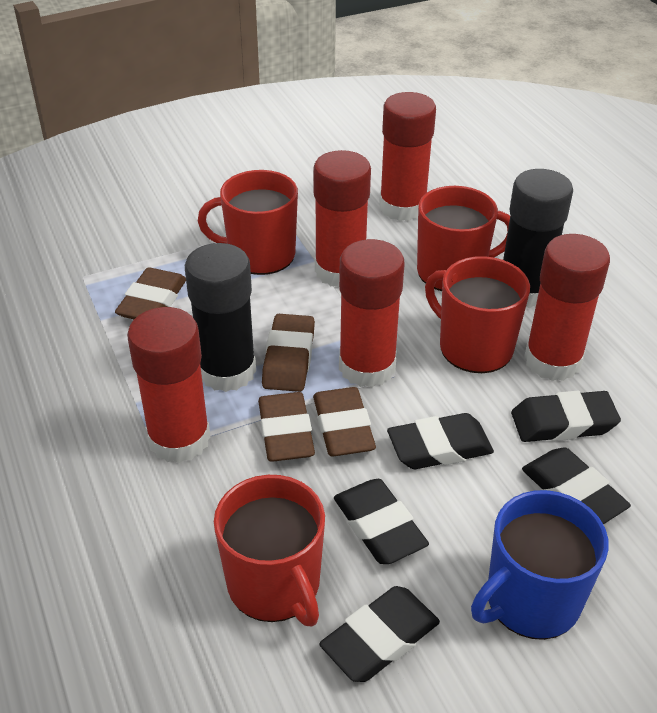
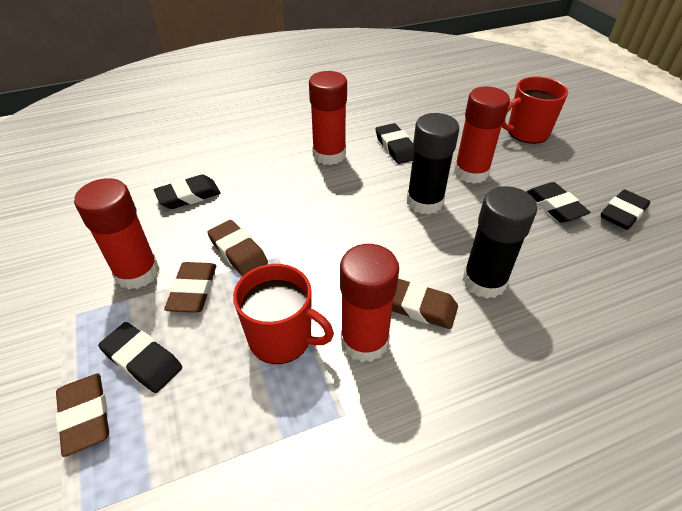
blue mug: [471,490,609,640] = 1 -> none = 0
red glue stick: [127,307,210,463] [313,150,371,287] [339,239,405,387] [379,92,436,221] [524,234,610,381] = 5 -> [74,178,160,289] [309,71,347,165] [340,244,399,362] [454,87,510,184] = 4
red mug: [198,170,298,275] [214,475,325,626] [417,186,510,291] [425,256,530,373] = 4 -> [233,264,334,364] [502,77,568,144] = 2

